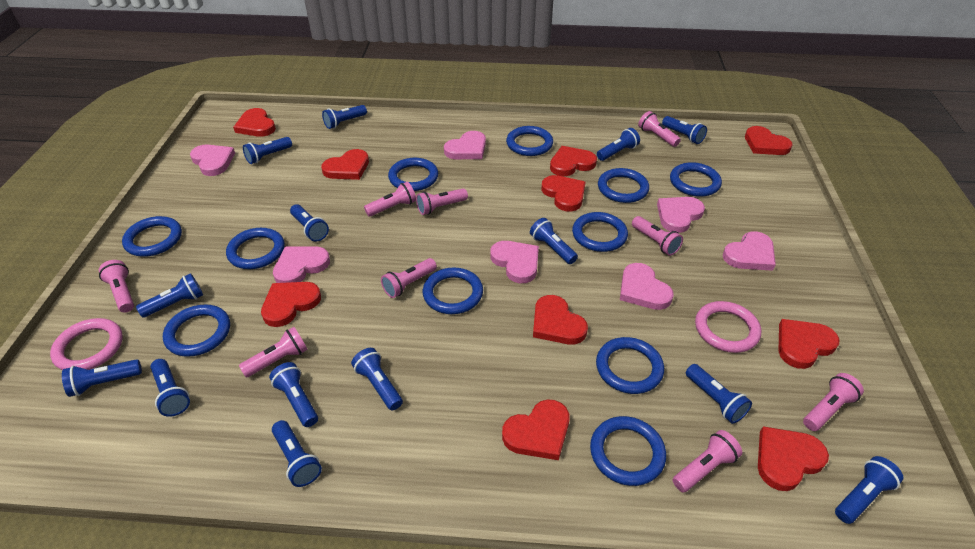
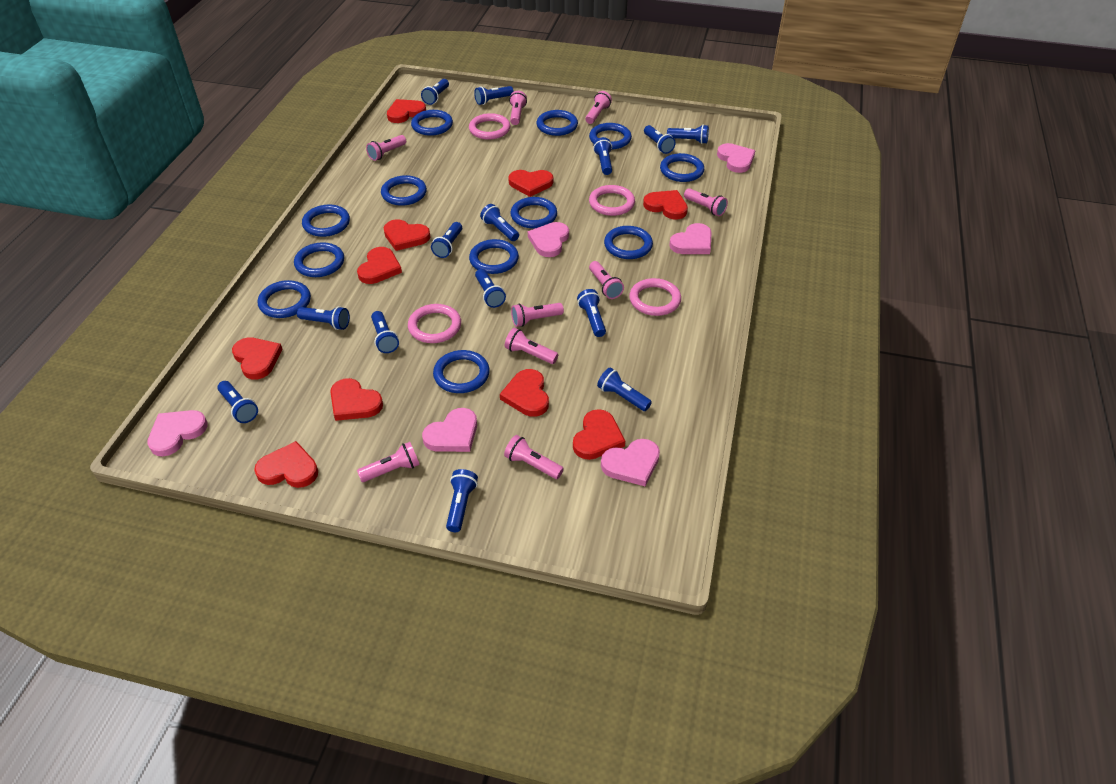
blue ring: [122,216,182,257] [163,304,230,357] [226,228,285,269] [388,158,438,191] [423,267,483,314] [506,126,553,156] [572,212,628,252] [590,416,666,486] [596,337,664,394] [598,168,649,203] [670,162,722,197] = 11 -> [258,280,311,318] [294,242,344,277] [302,205,350,237] [381,175,427,206] [411,110,453,136] [433,350,490,393] [469,239,519,274] [510,197,557,229] [537,110,578,136] [589,123,632,149] [604,226,653,259] [660,153,704,182] = 12
pink heart: [190,144,235,176] [273,246,330,283] [444,131,486,159] [490,241,539,283] [620,263,674,310] [657,197,705,233] [723,231,776,271] = 7 -> [147,410,208,457] [422,408,477,452] [528,222,569,257] [601,439,660,486] [669,223,711,254] [717,143,755,173] = 6
pink ring: [50,318,123,370] [695,301,761,353] = 2 -> [408,304,461,343] [469,113,510,140] [589,185,635,216] [629,278,681,316] = 4

